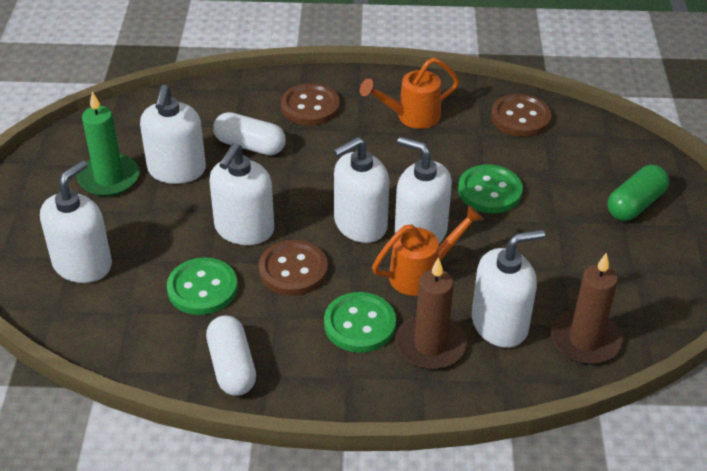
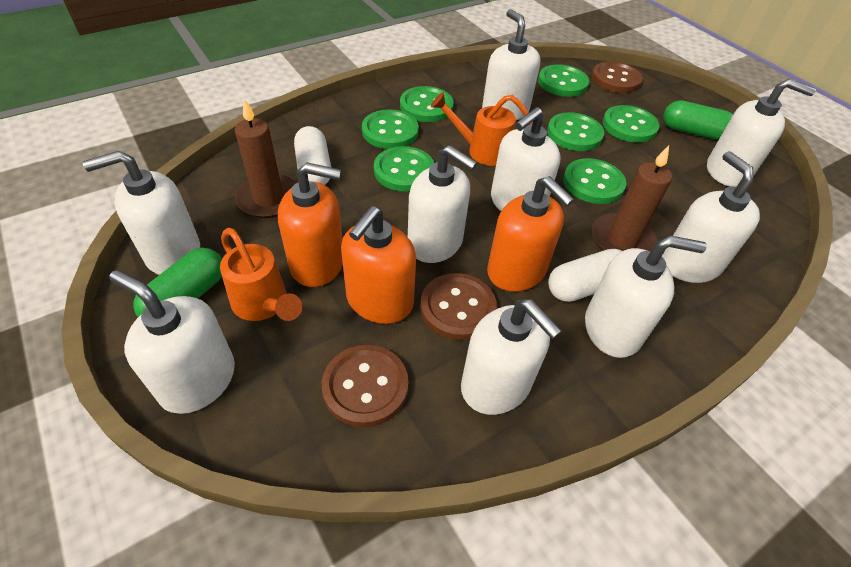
green button: [167,258,238,315] [324,292,396,353] [458,165,523,213] = 3 -> [362,109,419,149] [374,146,434,192] [400,86,454,122] [538,64,589,97] [547,112,604,151] [563,158,627,204] [603,105,660,143] = 7
green candle: [77,91,139,197] = 1 -> none = 0
green capsule: [608,165,669,221] = 1 -> [133,248,222,317] [663,100,733,140] = 2
orange soap dispenser: none = 0 -> [278,162,343,287] [341,206,416,324] [487,176,574,292] = 3
white soap dispenser: [40,160,112,283] [140,85,206,184] [209,143,274,245] [333,137,389,243] [394,137,452,244] [472,229,545,348] = 6 -> [82,151,200,275] [109,270,235,414] [408,145,477,263] [461,299,562,415] [482,9,541,120] [491,107,560,211] [585,235,707,358] [662,151,760,283] [707,79,816,187] = 9

